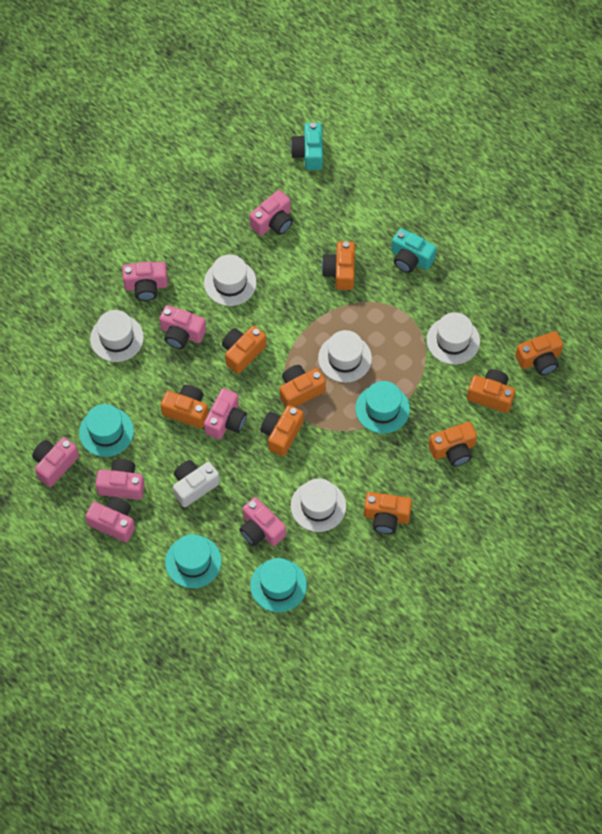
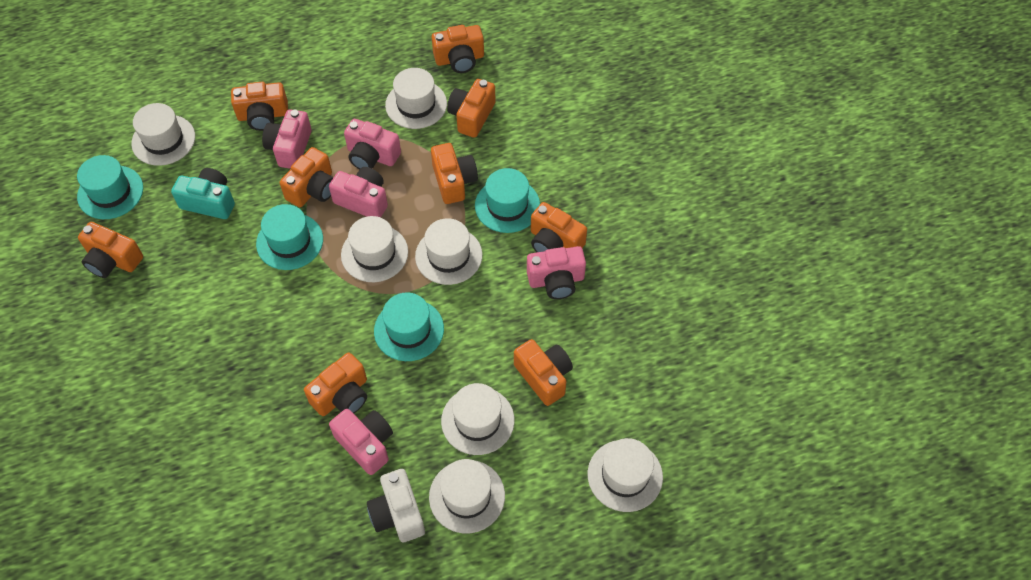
pink camera: [32,437,79,487] [85,496,135,542] [96,459,145,500] [122,261,168,301] [159,305,206,349] [204,388,247,440] [239,497,286,546] [249,190,293,236] = 8 -> [262,109,312,169] [329,167,388,218] [329,409,393,475] [344,119,401,169] [527,246,586,299] = 5
turquoise camera: [291,123,323,170] [391,228,437,273] = 2 -> [171,168,235,219] = 1
white hat: [90,310,144,362] [204,254,257,306] [291,478,346,532] [318,330,372,383] [427,312,480,364] = 5 -> [131,103,195,166] [341,216,408,282] [385,68,447,129] [415,218,483,285] [429,459,505,533] [441,383,515,455] [588,438,663,512] = 7

